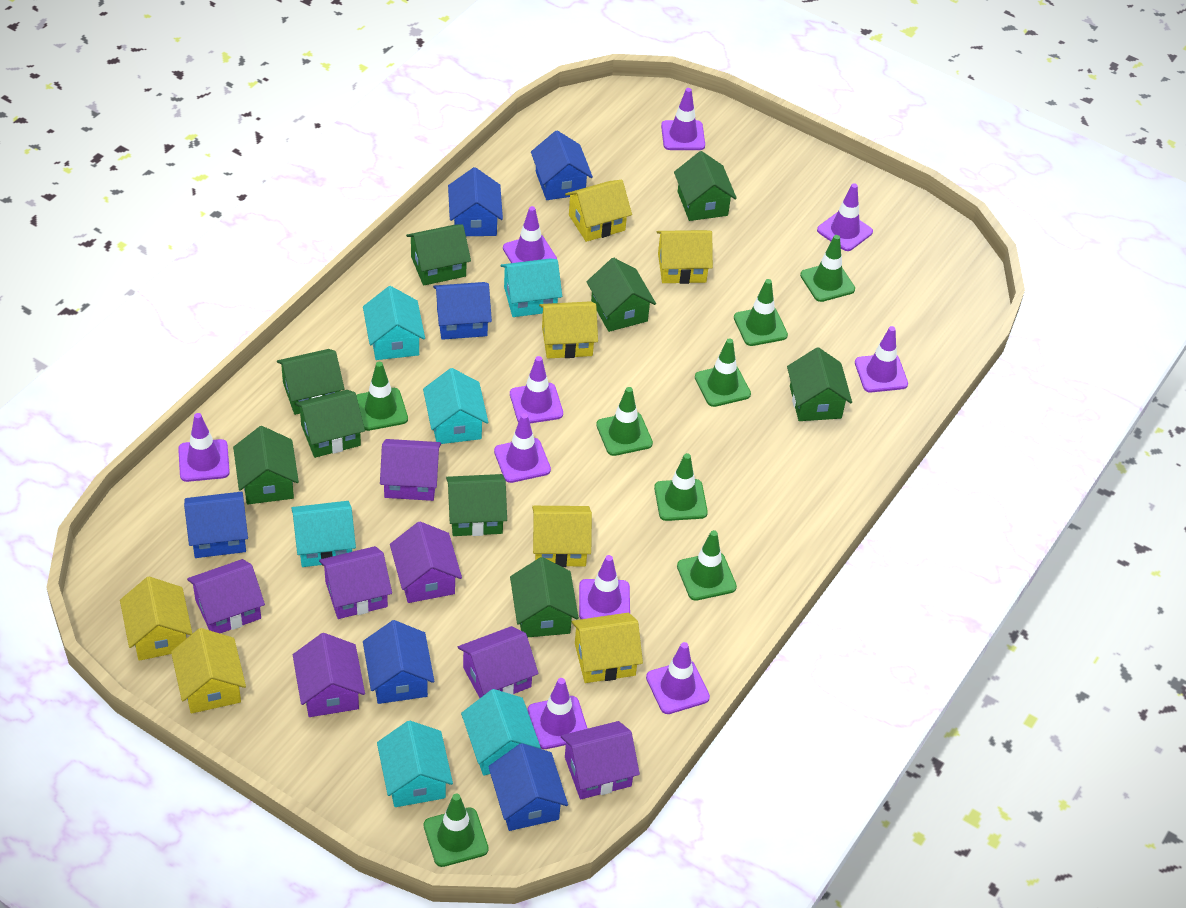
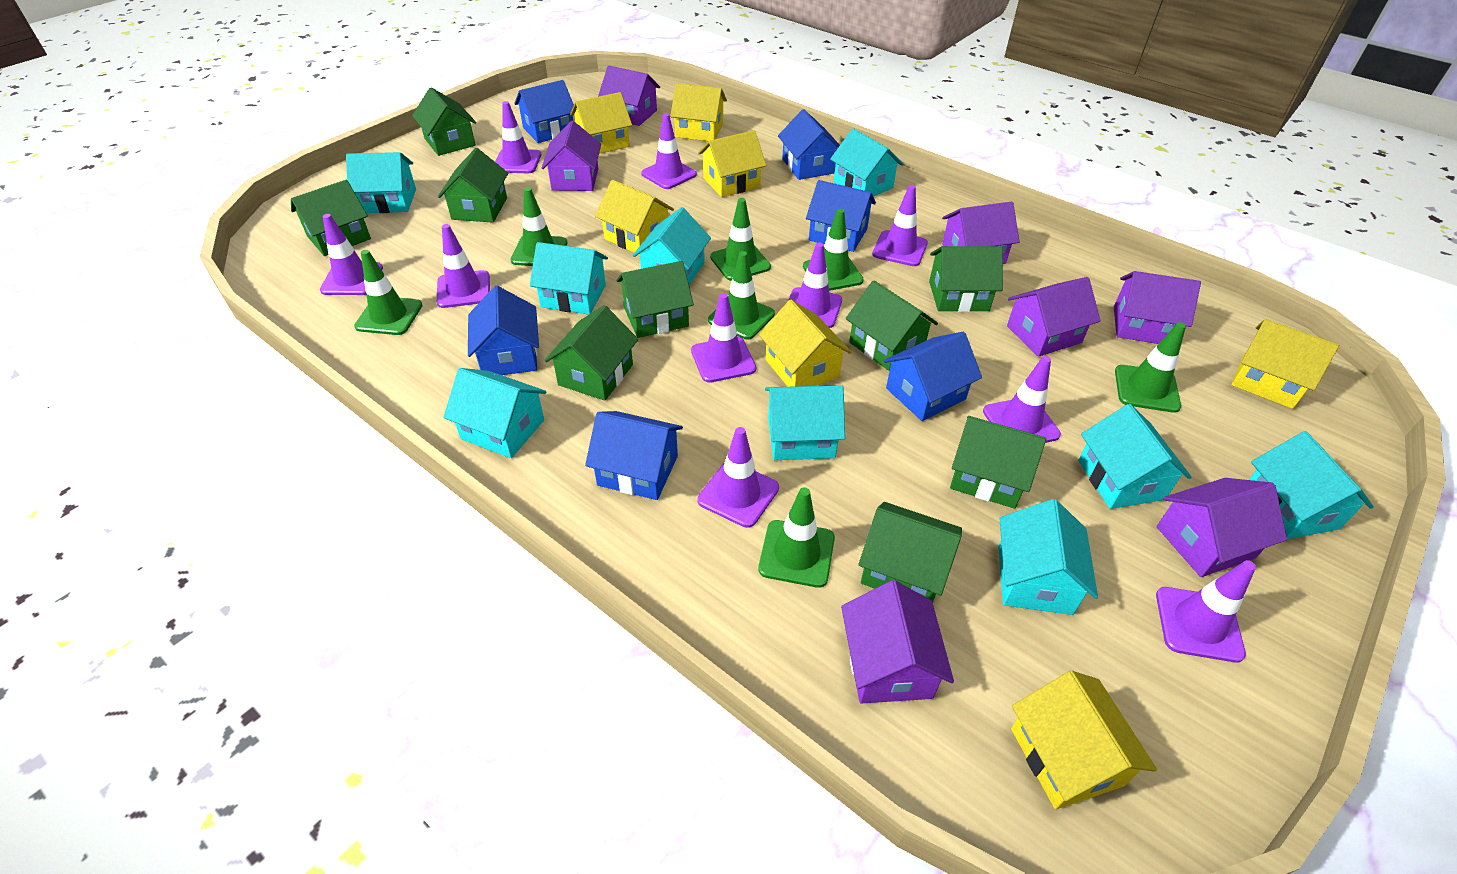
green traffic cone: [356,362,408,431] [424,794,489,867] [596,387,653,456] [654,453,708,521] [677,530,737,601] [695,338,751,407] [734,279,788,346] [800,235,855,302] = 8 -> [354,250,422,335] [510,187,568,266] [708,251,775,339] [710,198,771,281] [758,487,835,588] [803,209,864,291] [1115,322,1186,413] = 7
turquoise house: [291,501,356,567] [363,286,425,360] [377,721,453,807] [423,368,488,444] [461,689,541,776] [501,258,562,317] = 6 -> [346,152,416,213] [443,368,546,458] [530,242,608,314] [633,207,711,285] [765,385,845,460] [830,128,903,197] [998,499,1098,615] [1078,404,1192,509] [1249,431,1374,539] = 9

